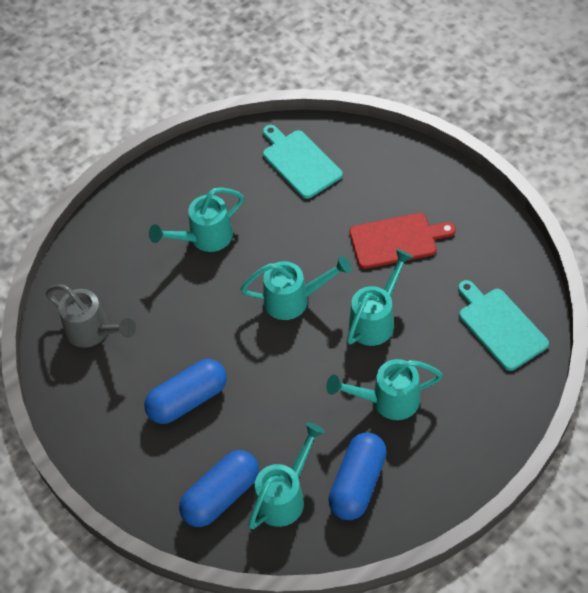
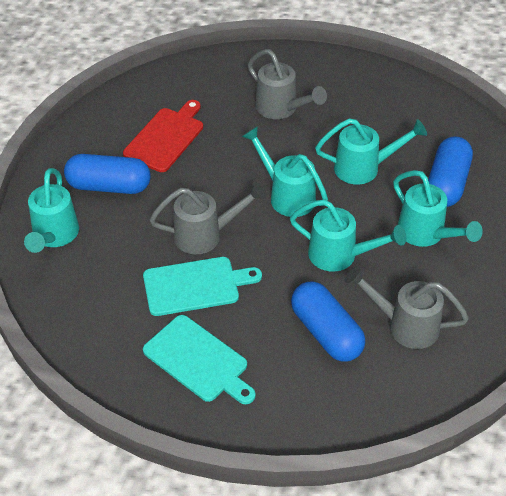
grey watering can: [46,284,136,348] = 1 -> [149,182,266,254] [248,49,327,119] [345,266,469,349] = 3

